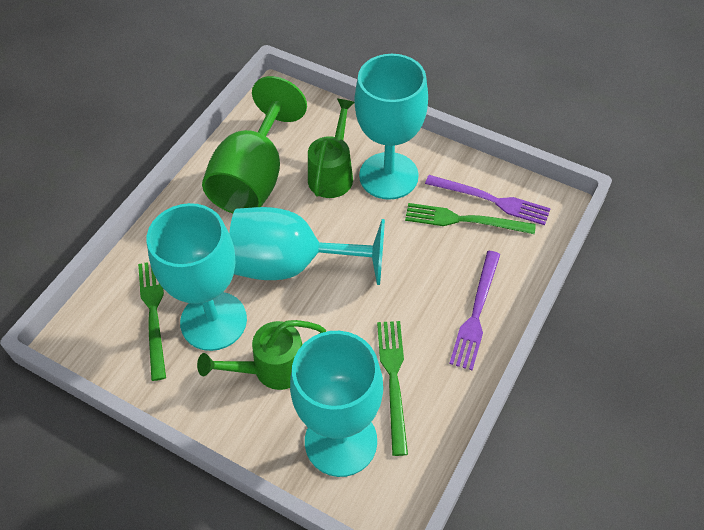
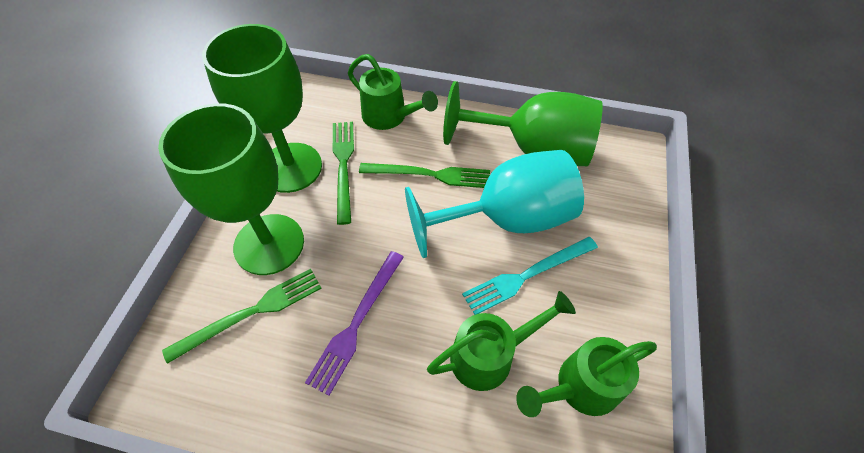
green goblet: [202,76,307,213] = 1 -> [158,103,304,275] [202,24,322,193] [443,81,603,166] = 3
green watering can: [197,320,326,390] [308,98,354,198] = 2 -> [348,54,438,130] [427,291,576,391] [516,337,657,417] = 3
purple fork: [425,175,551,225] [449,251,500,370] = 2 -> [305,251,404,396] = 1
turquoise fork: none = 0 -> [462,237,598,315] = 1
turquoise goblet: [147,203,247,351] [229,207,385,285] [290,331,383,477] [354,54,428,200] = 4 -> [405,150,584,258] = 1

